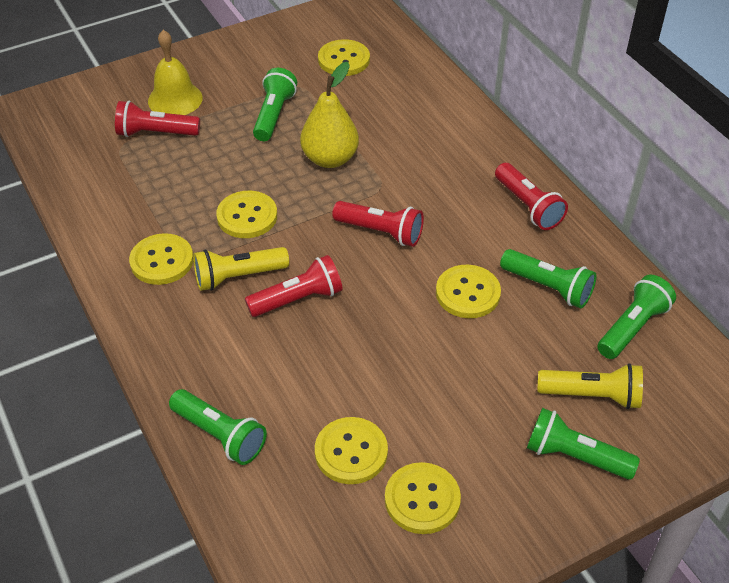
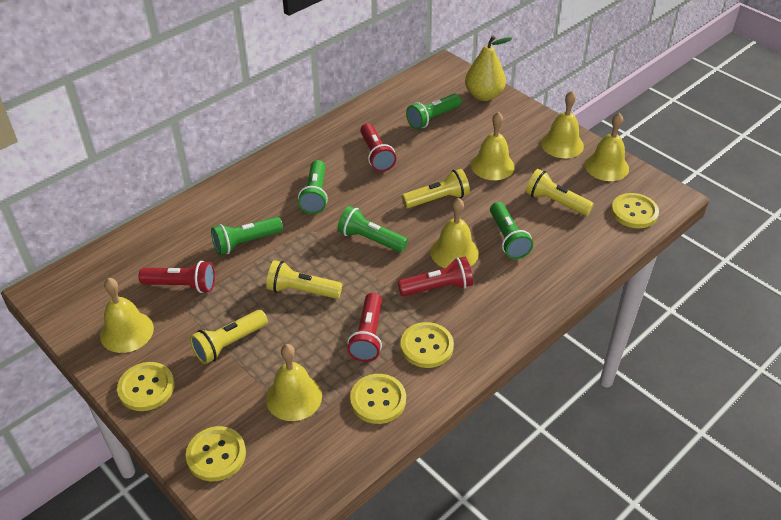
yellow bell: [148,30,203,115] = 1 -> [100,278,154,353] [266,344,322,421] [430,198,479,268] [471,112,515,180] [541,91,584,158] [585,113,629,181] = 6
yellow button: [129,233,193,285] [216,191,277,238] [315,417,388,484] [318,39,370,76] [385,462,461,534] [436,265,501,318] = 6 -> [117,362,174,411] [186,426,246,481] [350,374,406,424] [401,322,454,368] [611,193,659,228] = 5
yellow flashlight: [193,247,289,291] [537,363,643,409] = 2 -> [190,310,268,364] [266,260,342,299] [402,169,470,208] [525,169,594,216] = 4

